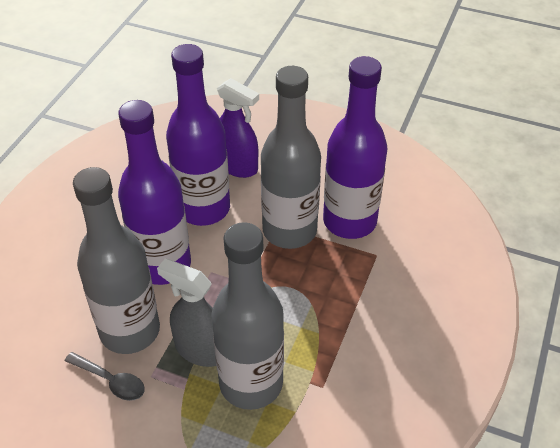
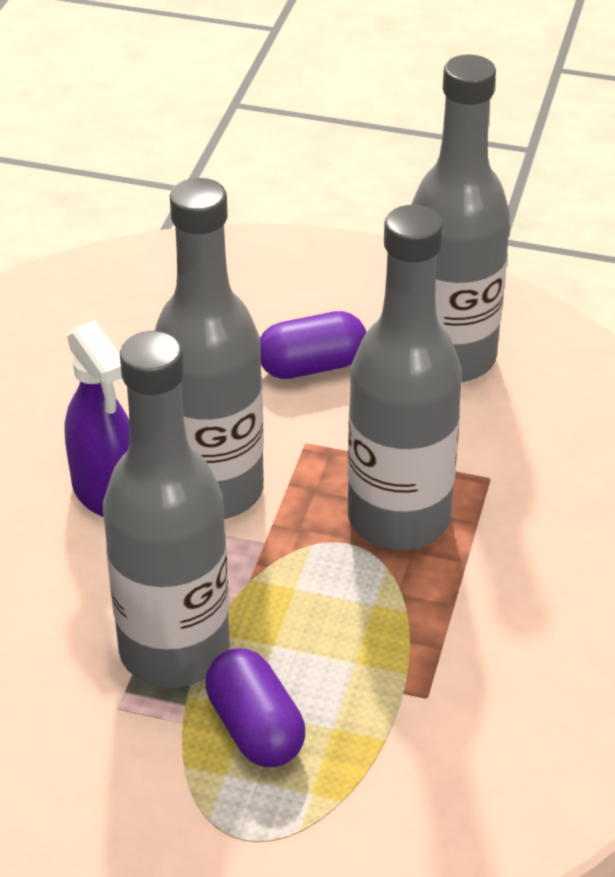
grey bottle: [73,167,160,354] [211,222,284,410] [261,66,321,249] = 3 -> [103,331,230,688] [154,178,264,519] [347,205,462,550] [411,54,510,382] = 4
grey spoon: [65,352,145,401] = 1 -> none = 0
grey spray bottle: [157,259,216,367] = 1 -> none = 0
purple bottle: [118,100,191,285] [166,44,230,226] [323,56,388,239] = 3 -> none = 0
purple capsule: none = 0 -> [205,648,305,767] [260,311,366,379] = 2

